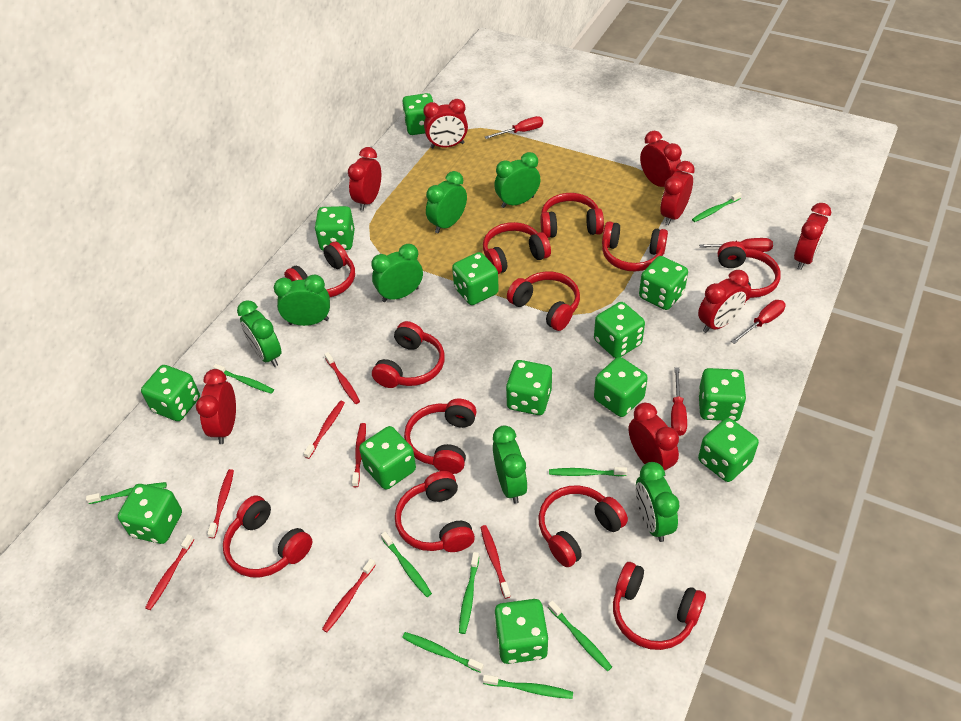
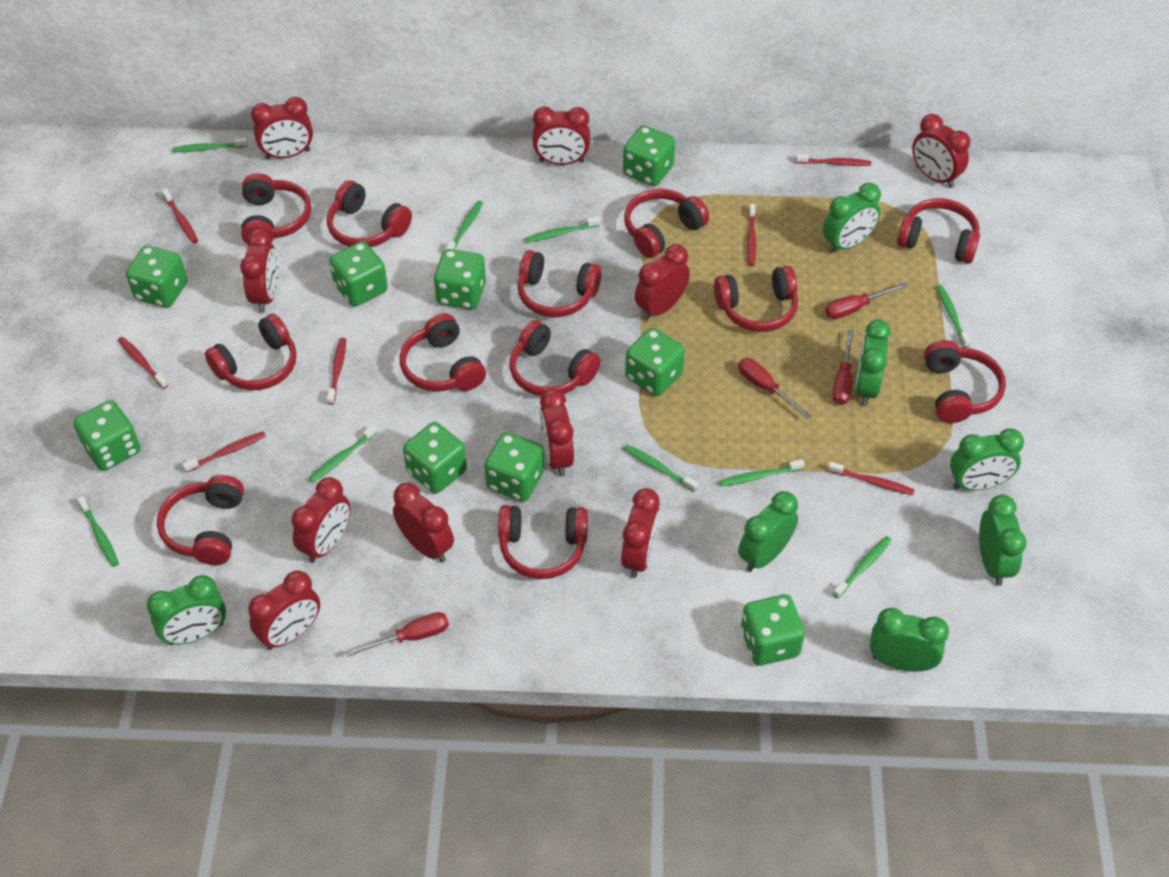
green dice: [118,484,182,544] [141,365,200,421] [315,206,355,251] [359,426,416,489] [402,93,433,135] [452,252,499,305] [494,599,548,664] [506,360,552,415] [594,302,645,358] [594,357,648,417] [639,256,688,310] [698,368,746,421] [698,418,759,482] = 13 -> [73,400,140,471] [126,245,187,308] [329,241,388,307] [403,422,467,494] [434,249,486,310] [484,432,544,502] [623,125,675,186] [625,328,685,396] [741,594,805,666] = 9
red clock: [196,369,236,444] [348,147,381,211] [423,99,468,148] [629,403,679,477] [640,131,682,187] [660,161,695,225] [698,270,749,333] [794,203,831,270] = 8 -> [240,228,278,313] [248,570,320,650] [251,97,313,159] [291,477,350,563] [393,483,454,562] [532,106,590,165] [540,388,574,476] [621,488,660,578] [635,244,690,321] [912,114,970,188] = 10

